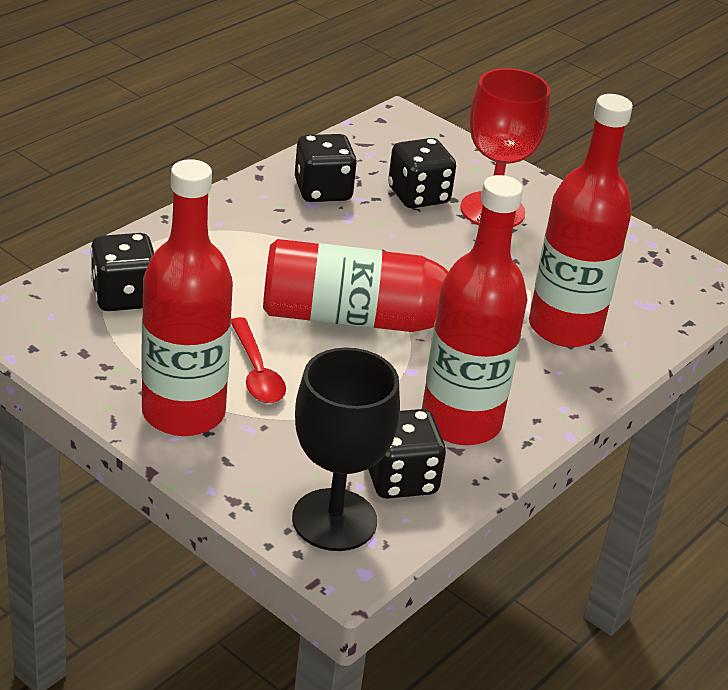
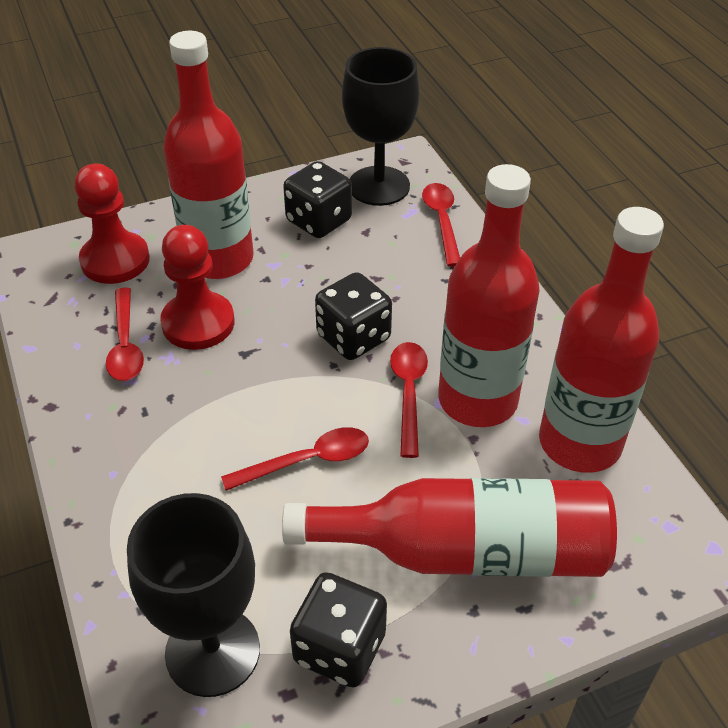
black dice: [90,233,154,311] [295,134,357,202] [368,409,446,499] [388,138,456,208] = 4 -> [283,161,352,238] [290,572,387,688] [315,272,392,360] = 3
black goblet: [292,348,400,551] = 1 -> [127,493,260,697] [342,47,420,206] = 2
red goblet: [460,68,550,227] = 1 -> none = 0
red pawn: none = 0 -> [74,164,150,284] [160,225,234,350] = 2
red spoon: [231,317,286,403] = 1 -> [106,288,144,381] [221,427,369,491] [390,342,428,458] [422,183,460,267] = 4

